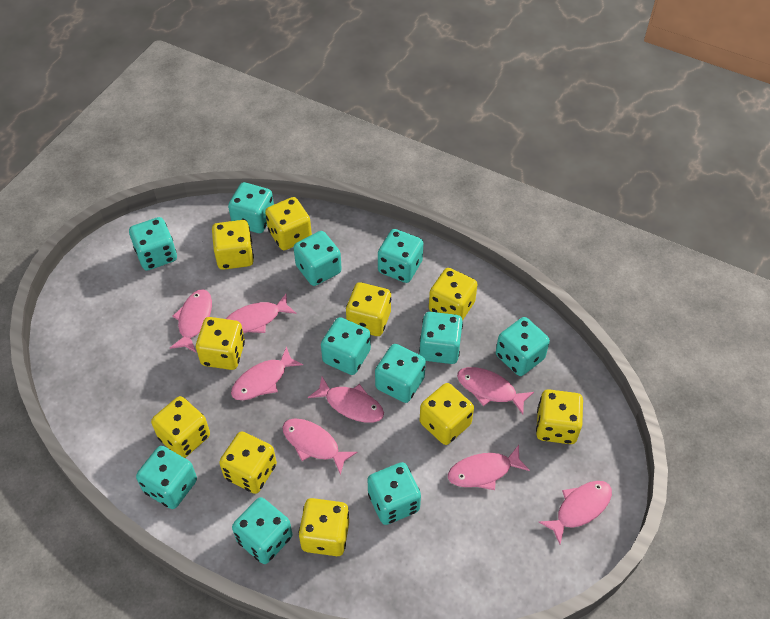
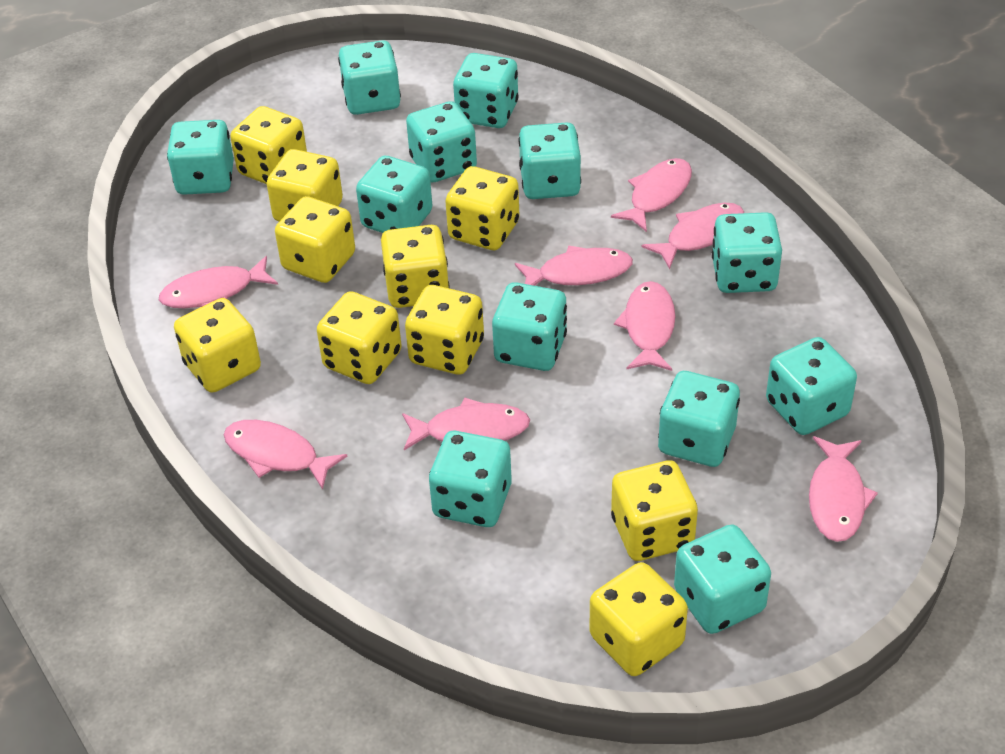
turquoise dice: [129,217,177,271] [136,446,197,509] [228,182,274,233] [232,497,292,564] [294,231,342,286] [321,317,371,375] [367,462,421,525] [375,344,426,403] [378,229,423,283] [419,312,463,364] [496,317,550,376] = 11 -> [167,120,234,195] [338,40,401,115] [356,156,432,233] [406,101,477,182] [429,431,512,527] [453,53,518,128] [492,282,567,371] [519,122,581,199] [658,371,740,467] [674,524,771,634] [712,212,782,293] [766,337,857,435] = 12

